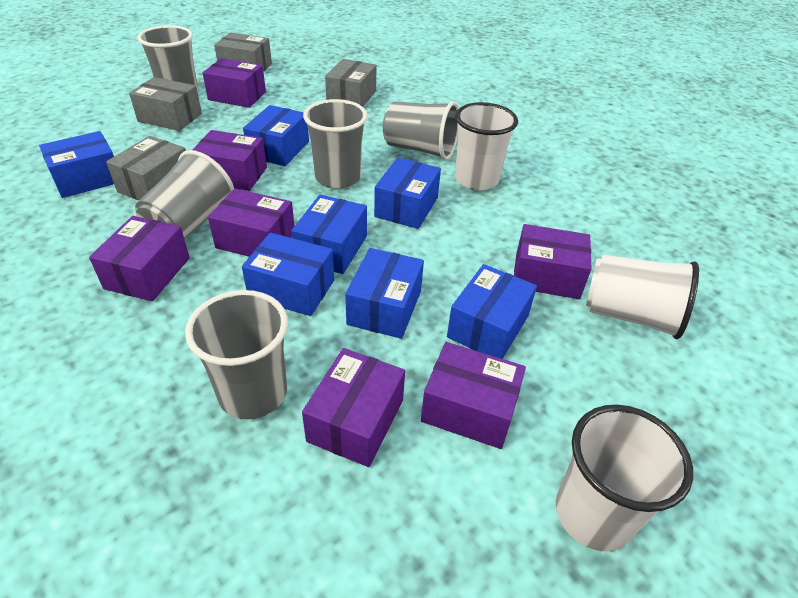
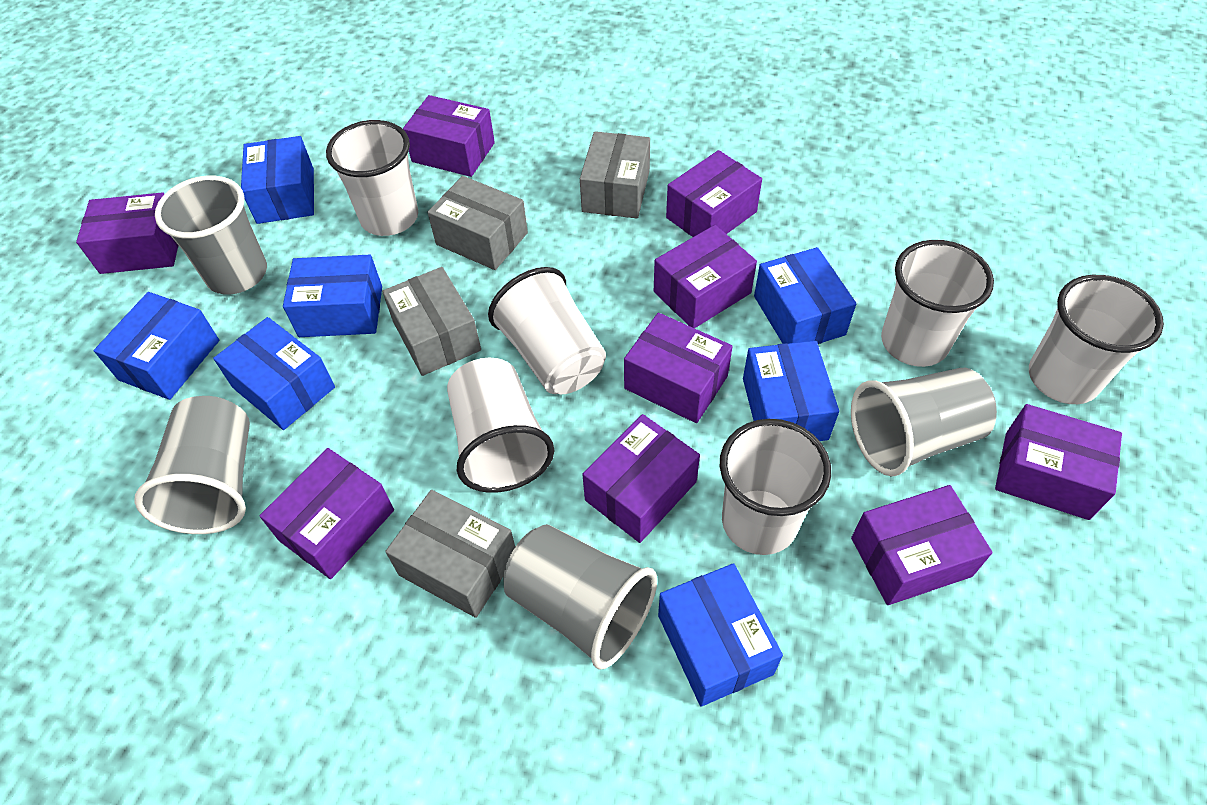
grey cup: [135,150,234,239] [138,25,198,92] [185,290,288,419] [303,99,368,189] [383,101,459,160] = 5 -> [134,396,250,534] [155,176,267,295] [503,524,657,669] [851,368,997,476] = 4
purple box: [89,216,190,301] [192,130,267,191] [203,58,266,108] [208,188,295,257] [302,348,405,467] [421,342,526,449] [514,224,592,299] = 7 -> [76,192,179,274] [260,448,394,579] [403,95,495,177] [582,414,700,543] [624,313,733,423] [654,225,757,328] [666,150,762,237] [851,485,993,605] [995,404,1122,520] = 9
white cup: [455,102,518,191] [556,405,693,551] [586,254,699,339] = 3 -> [326,120,418,236] [447,358,554,493] [488,267,606,394] [720,419,831,555] [881,240,994,367] [1029,275,1164,404] = 6

